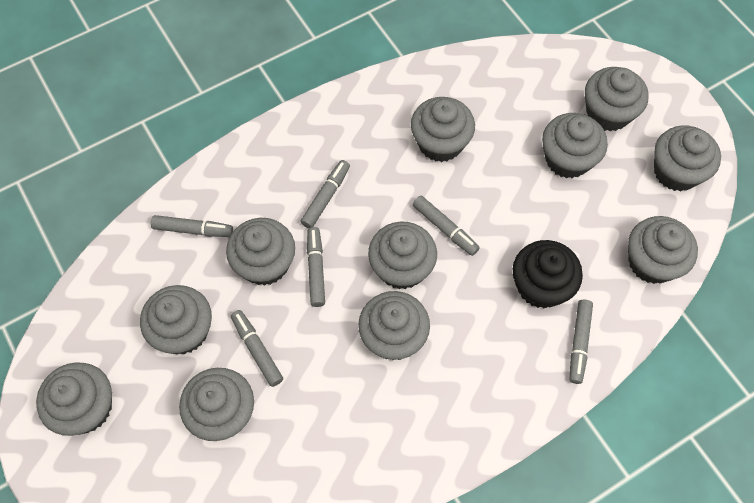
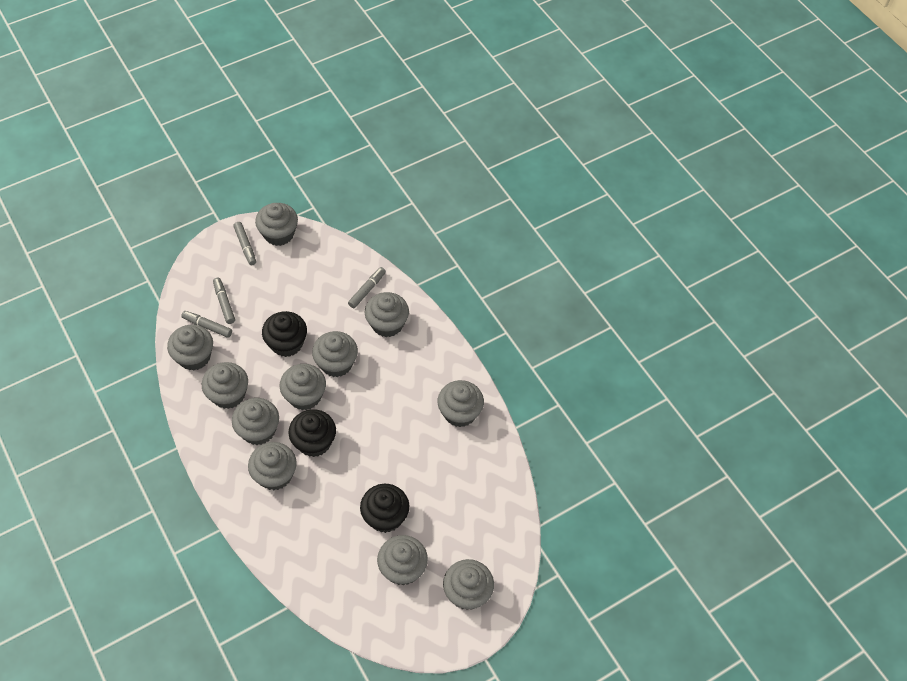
black cupcake: [513,240,583,308] = 1 -> [262,311,307,357] [288,409,336,457] [360,484,409,533] = 3
grey marker: [151,215,233,237] [231,310,283,387] [300,160,350,228] [307,227,325,307] [413,196,480,256] [570,300,593,384] = 6 -> [181,311,232,338] [213,278,235,324] [233,222,256,265] [348,267,386,308] = 4

